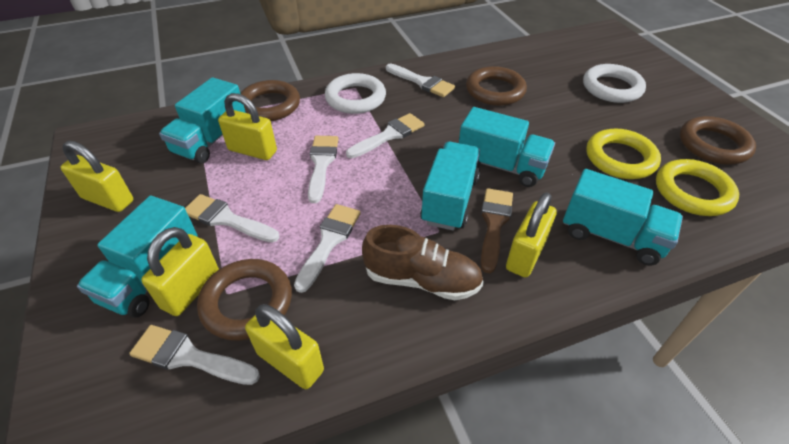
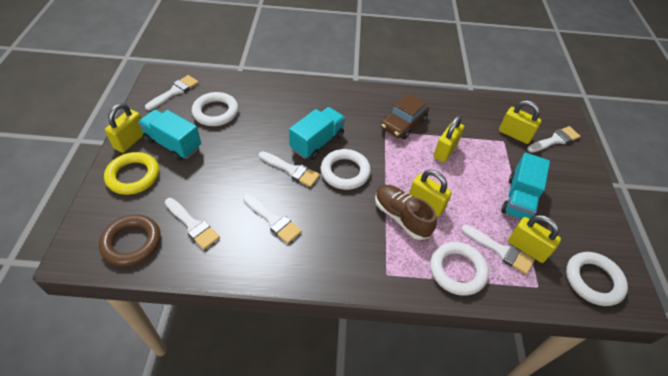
brown brush: [481,188,513,273] = 1 -> none = 0
brown car: none = 0 -> [381,93,429,139] = 1
brown ring: [197,259,292,341] [240,80,300,121] [466,66,527,106] [680,116,756,165] = 4 -> [99,215,161,266] = 1
turquoise truck: [77,196,198,318] [159,77,246,164] [420,142,480,231] [459,107,555,187] [563,169,683,265] = 5 -> [138,110,201,161] [289,107,345,160] [501,153,550,219] = 3
white ring: [325,73,386,114] [583,64,646,103] = 2 -> [192,92,238,126] [321,149,371,190] [430,242,489,296] [566,252,628,306] = 4
yellow ring: [586,129,661,179] [656,159,739,216] = 2 -> [104,152,159,195] = 1

